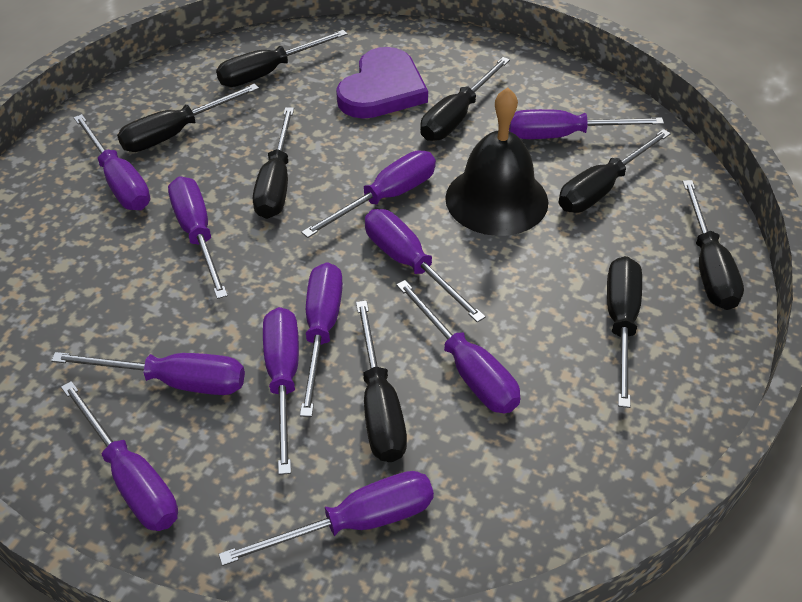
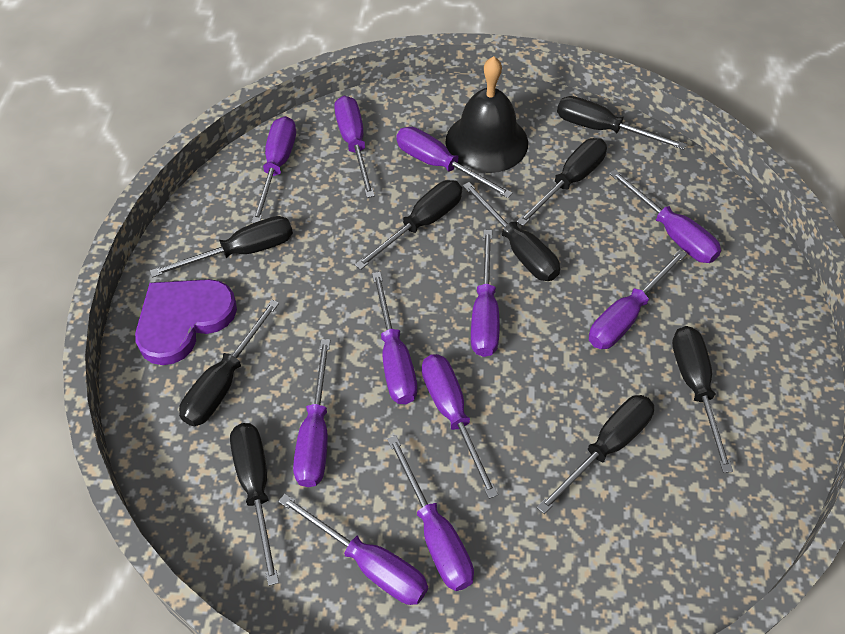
black screwdriver: [117,84,259,152] [216,30,347,87] [253,107,294,219] [356,301,407,462] [420,57,510,141] [559,129,671,213] [607,256,642,408] [683,180,744,310] = 8 -> [150,216,293,278] [179,299,279,426] [230,423,279,586] [355,180,462,270] [463,182,560,281] [517,138,607,226] [537,395,654,514] [557,96,686,150] [672,326,733,473] = 9

